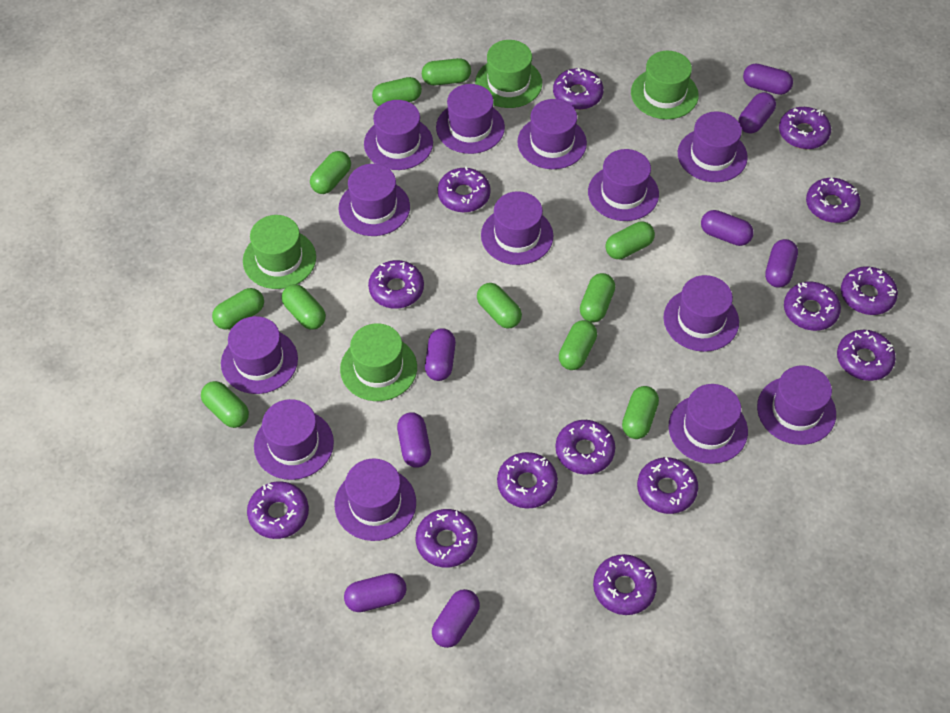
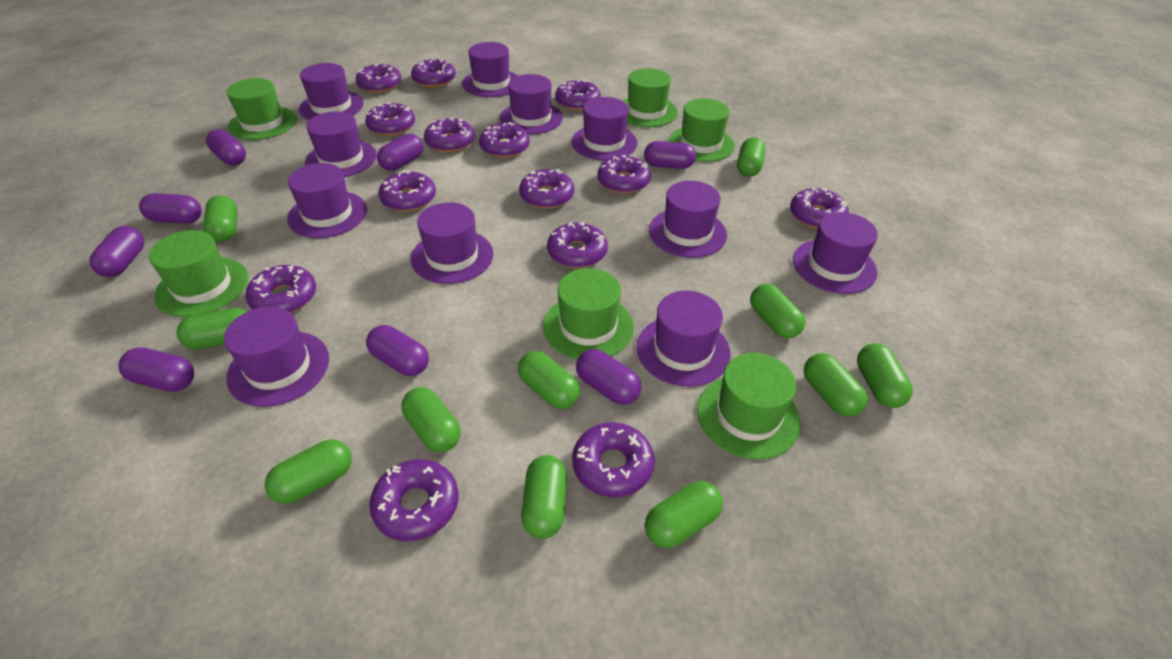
green hat: [243,215,316,289] [340,323,417,401] [475,40,542,108] [631,51,699,119] = 4 -> [149,230,248,317] [227,78,297,140] [543,268,634,359] [622,68,678,127] [668,98,735,162] [697,353,801,460] = 6
purple hat: [221,316,298,394] [254,399,334,480] [335,458,416,541] [338,164,410,236] [364,100,433,170] [436,84,505,154] [481,191,553,265] [517,99,587,169] [588,149,659,221] [663,275,739,352] [669,384,748,464] [678,111,748,182] [757,365,836,445] = 13 -> [224,307,329,407] [287,163,367,238] [299,63,364,120] [305,111,377,177] [411,202,494,284] [462,42,517,97] [500,74,563,134] [571,97,638,161] [636,291,731,387] [649,181,727,258] [793,212,878,294] = 11

